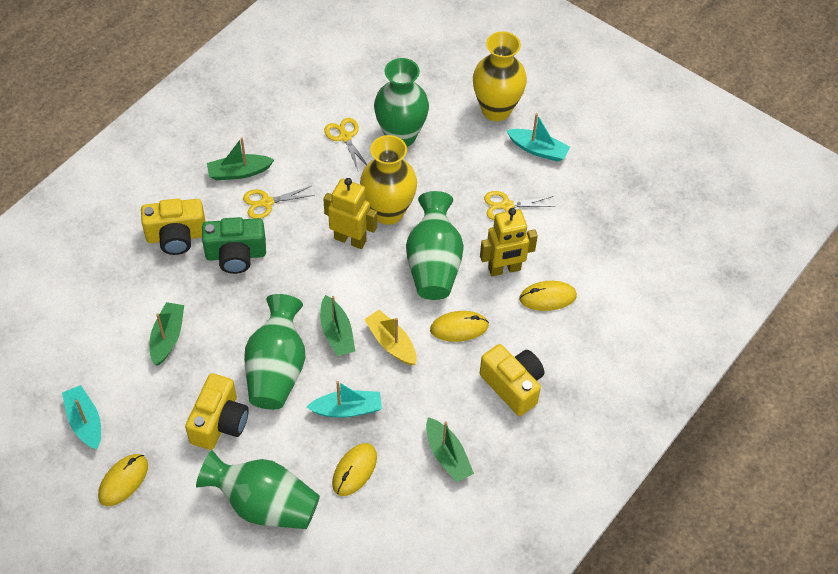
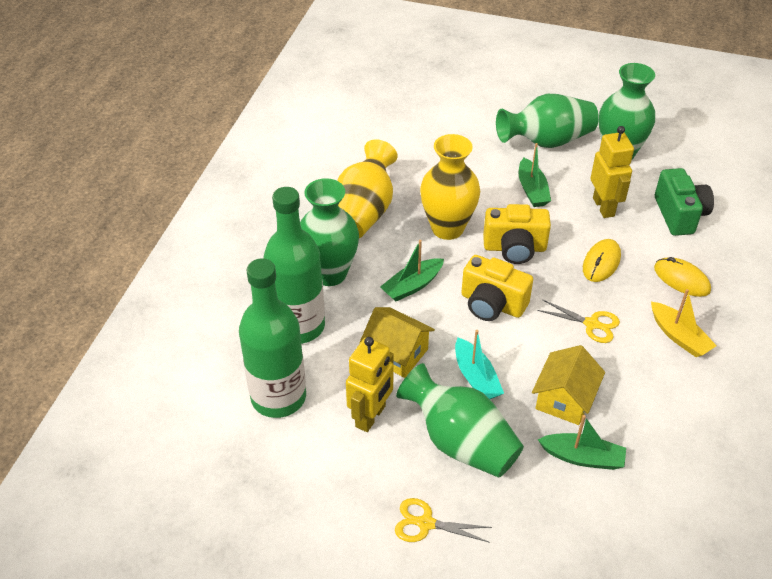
green boat: [149,302,184,365] [207,137,274,180] [320,295,355,356] [426,417,474,482] = 4 -> [380,240,444,302] [519,143,551,207] [538,415,626,470] = 3
green bottle: none = 0 -> [239,258,306,418] [264,187,325,344] = 2
turquoise boat: [62,385,101,449] [307,381,382,418] [506,113,570,162] = 3 -> [455,330,504,399] = 1
yellow camera: [141,198,205,255] [185,373,249,450] [480,344,544,416] = 3 -> [461,255,533,321] [483,204,551,264] = 2
yellow house: none = 0 -> [359,307,435,378] [532,345,605,425] = 2
yellow mouse: [98,454,148,506] [332,443,377,496] [430,311,489,342] [519,281,577,311] = 4 -> [583,239,621,282] [654,257,711,297] = 2
yellow scissors: [243,186,315,219] [324,118,367,170] [484,191,555,220] = 3 -> [395,498,492,543] [537,299,620,343] = 2

